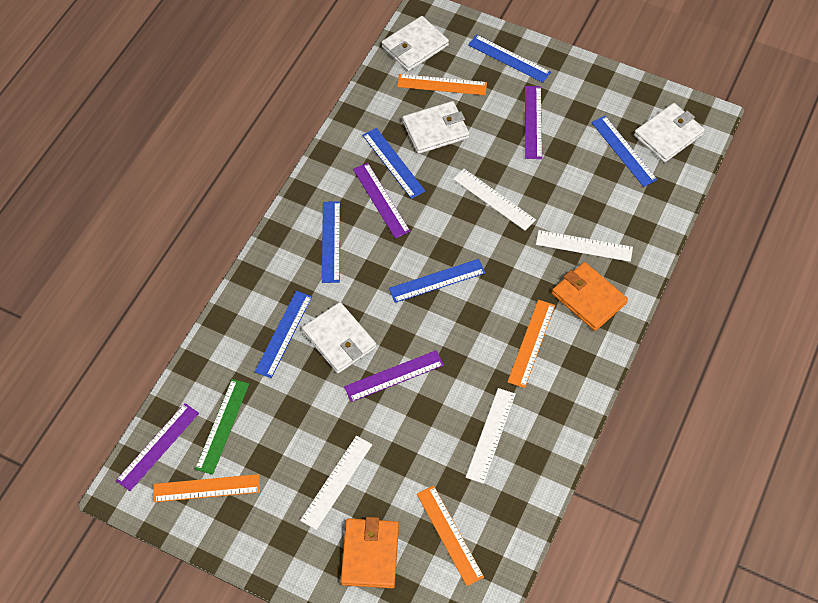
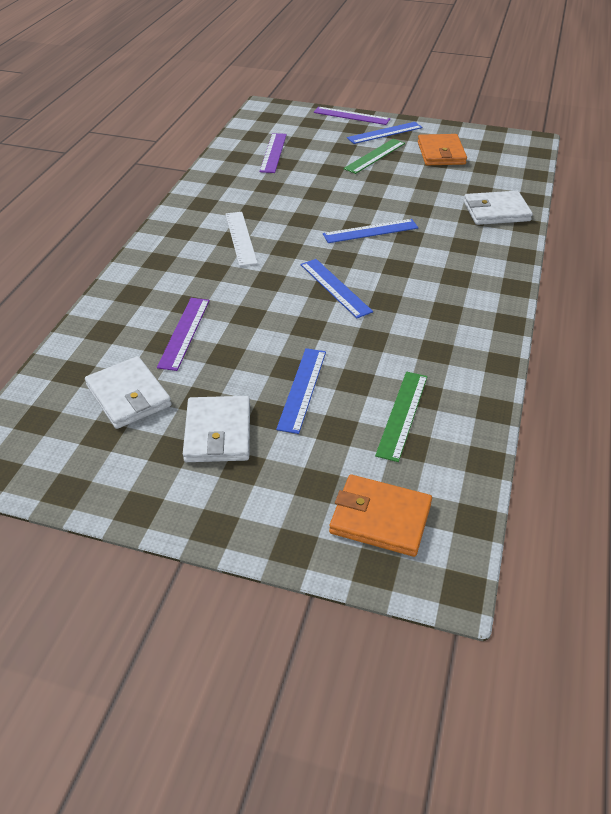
blue ruler: [255,291,312,378] [322,201,340,283] [362,128,425,199] [389,259,485,303] [468,34,551,83] [591,116,657,187] = 6 -> [276,348,326,434] [300,259,373,318] [323,219,418,243] [347,122,422,144] = 4
green ruler: [195,379,249,475] = 1 -> [343,139,405,174] [375,371,428,462] = 2
orange ruler: [153,474,260,502] [397,74,487,95] [417,486,484,586] [507,300,555,388] = 4 -> none = 0
purple ruler: [116,403,199,491] [344,350,444,402] [353,163,411,239] [525,86,542,159] = 4 -> [157,298,210,371] [260,133,287,173] [314,107,390,125] = 3
white ruler: [300,436,372,530] [453,169,536,231] [465,388,516,484] [536,230,633,262] = 4 -> [226,212,258,266] = 1
white wallet: [302,302,376,373] [382,16,449,71] [402,101,470,154] [634,103,705,162] = 4 -> [85,356,171,429] [183,396,250,462] [464,191,533,225] = 3

